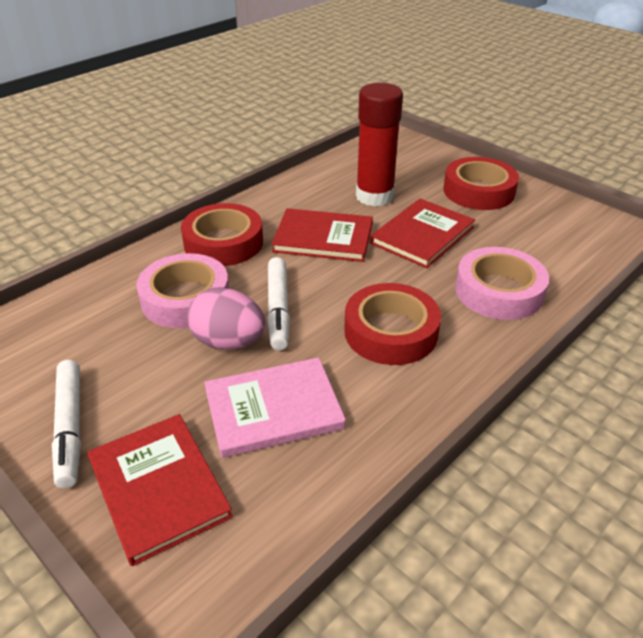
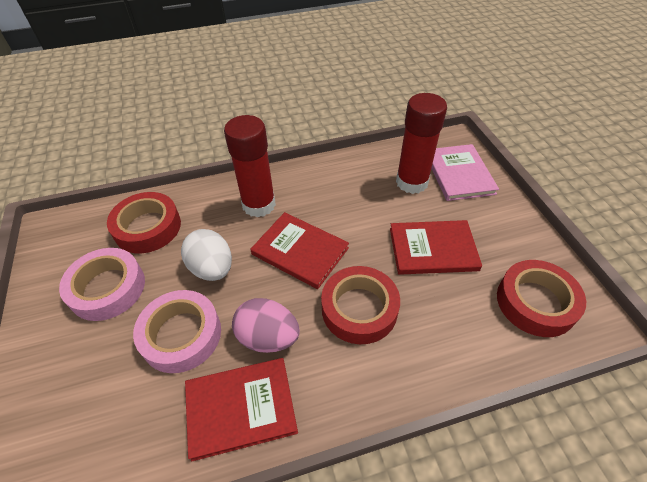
red glue stick: [356,83,403,207] = 1 -> [224,115,276,217] [396,93,447,194] = 2
white egg: none = 0 -> [181,229,232,281] = 1
white marker: [52,360,81,489] [267,257,290,350] = 2 -> none = 0

